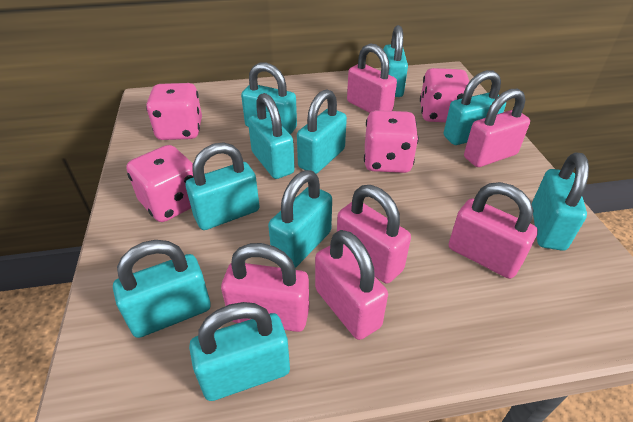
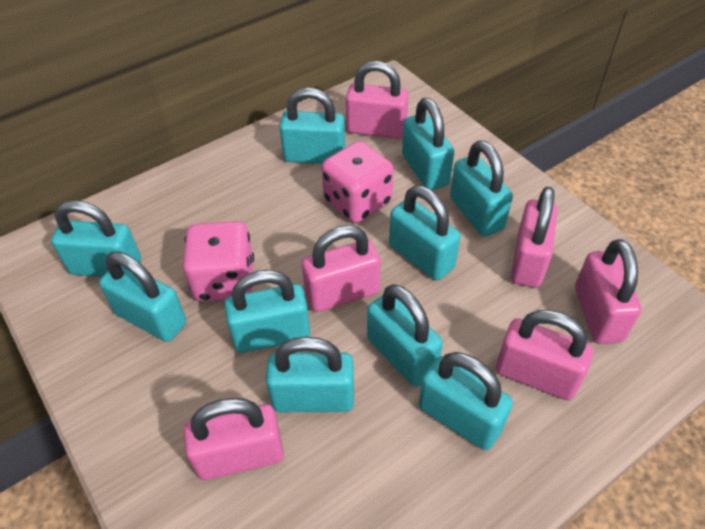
pink dice: [126,145,194,222] [146,83,202,140] [364,110,419,173] [420,68,469,122] = 4 -> [183,221,254,301] [322,141,394,223] = 2

